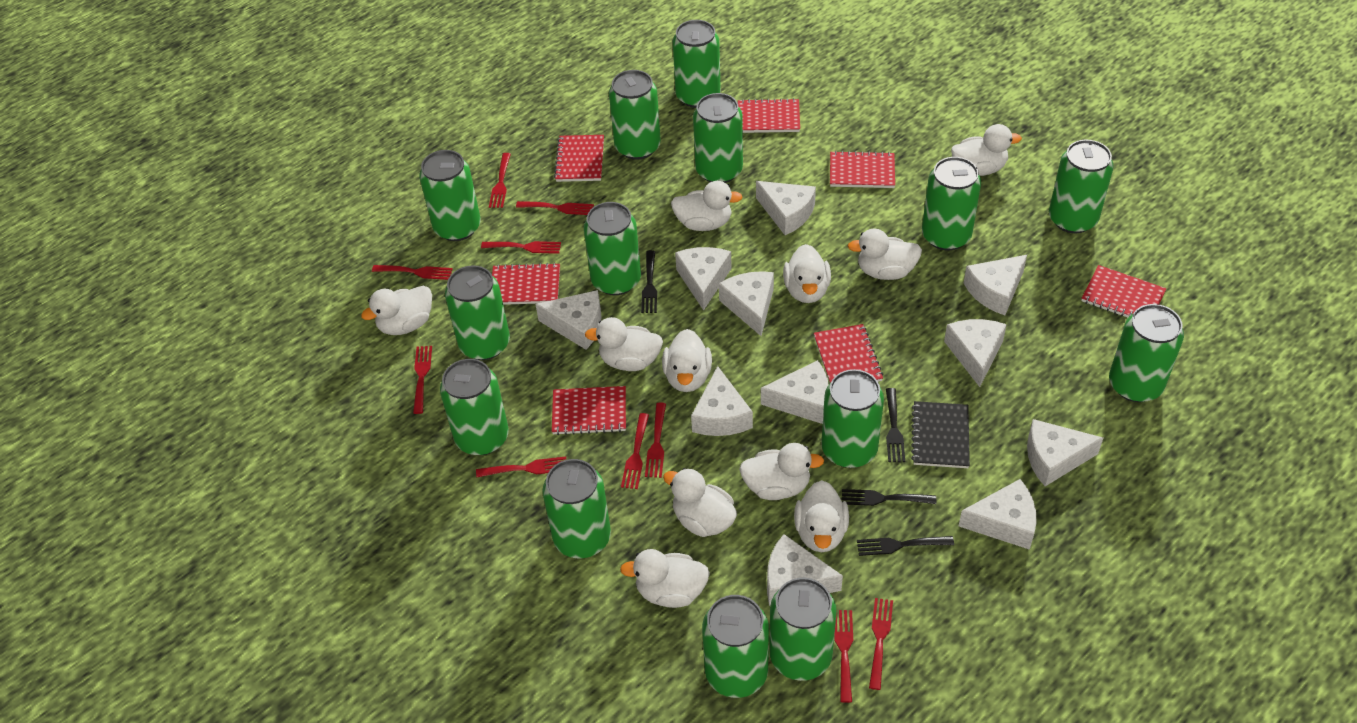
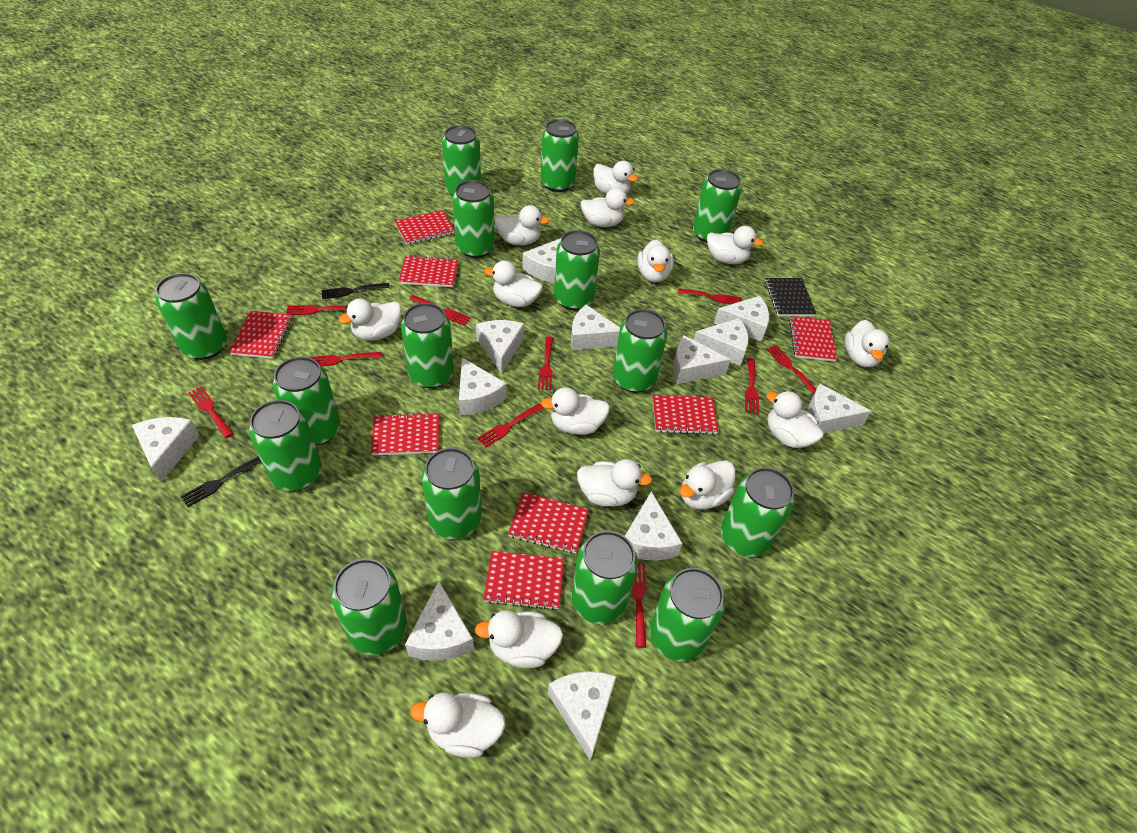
black fork: [641,250,657,313] [842,489,936,506] [857,536,954,556] [886,388,905,462] = 4 -> [181,456,261,507] [321,283,390,299] = 2
green can: [419,150,481,241] [440,359,509,455] [445,265,510,360] [543,459,611,558] [584,202,641,295] [609,70,661,160] [673,20,721,108] [693,93,743,183] [702,595,769,698] [769,578,837,681] [821,369,884,468] [922,157,981,250] [1049,140,1114,233] [1109,304,1184,402] = 14 -> [155,273,227,360] [249,400,322,491] [273,357,340,446] [331,559,407,655] [401,303,454,388] [421,448,482,539] [442,125,481,196] [453,180,495,258] [541,119,579,192] [554,230,600,310] [571,531,638,624] [613,309,667,393] [650,568,725,661] [693,169,742,243] [721,467,795,557] = 15
red notebook: [492,263,560,305] [552,386,626,435] [554,135,604,182] [738,98,800,133] [814,324,883,383] [830,151,895,188] [1081,265,1166,318] = 7 -> [229,311,292,359] [371,412,439,455] [395,210,455,245] [399,255,458,287] [483,551,564,610] [508,492,589,554] [652,395,718,435] [789,316,837,362] = 8
white cheese: [535,290,602,350] [675,247,732,310] [691,366,753,436] [719,271,774,336] [756,181,816,235] [761,360,829,424] [767,534,843,606] [944,319,1007,387] [959,479,1036,550] [964,255,1027,315] [1027,419,1103,486] = 11 -> [132,417,199,482] [405,581,474,661] [459,358,507,415] [476,320,524,374] [522,238,561,283] [548,671,616,761] [571,305,620,350] [625,491,683,561] [673,335,731,384] [694,318,749,366] [714,296,769,342] [807,384,872,433] = 12
white duck: [361,285,432,335] [585,317,663,371] [620,549,710,608] [662,329,712,392] [663,468,737,537] [671,181,742,231] [739,443,824,500] [783,244,831,303] [794,480,849,552] [848,228,922,280] [951,124,1022,176] = 11 -> [339,299,402,341] [410,692,506,758] [475,610,563,668] [484,260,543,307] [494,205,550,245] [541,387,610,435] [577,459,652,507] [580,188,635,227] [593,161,638,194] [637,239,674,282] [680,461,736,510] [707,226,763,264] [766,391,824,448] [845,320,889,367] = 14

